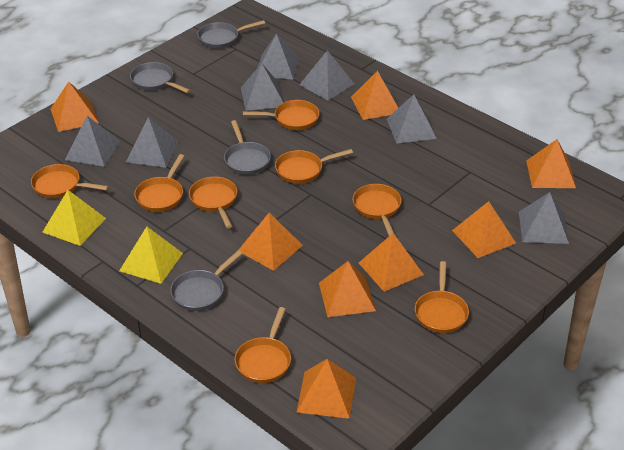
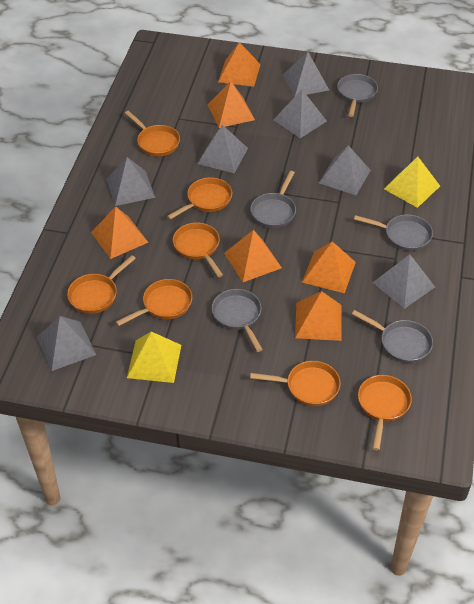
grey pan: [130,62,190,93] [170,250,243,311] [197,20,265,48] [224,120,271,175] = 4 -> [212,289,263,352] [250,171,296,228] [337,74,378,117] [352,310,433,363] [354,214,433,251] = 5
orange pan: [31,164,109,198] [134,154,184,212] [189,177,237,228] [235,307,291,383] [243,100,319,130] [275,149,353,184] [353,184,401,236] [415,261,469,333] = 8 -> [67,255,136,314] [116,279,192,326] [125,111,180,156] [167,177,232,220] [173,223,223,277] [250,361,341,406] [358,375,412,450] = 7
orange pyramid: [51,82,99,132] [239,213,303,271] [296,359,356,419] [319,261,376,317] [351,71,398,120] [359,233,424,292] [452,201,516,258] [526,139,576,188] = 8 -> [91,206,149,259] [208,81,255,128] [218,42,261,87] [224,230,282,282] [295,291,342,341] [302,241,356,293] = 6

